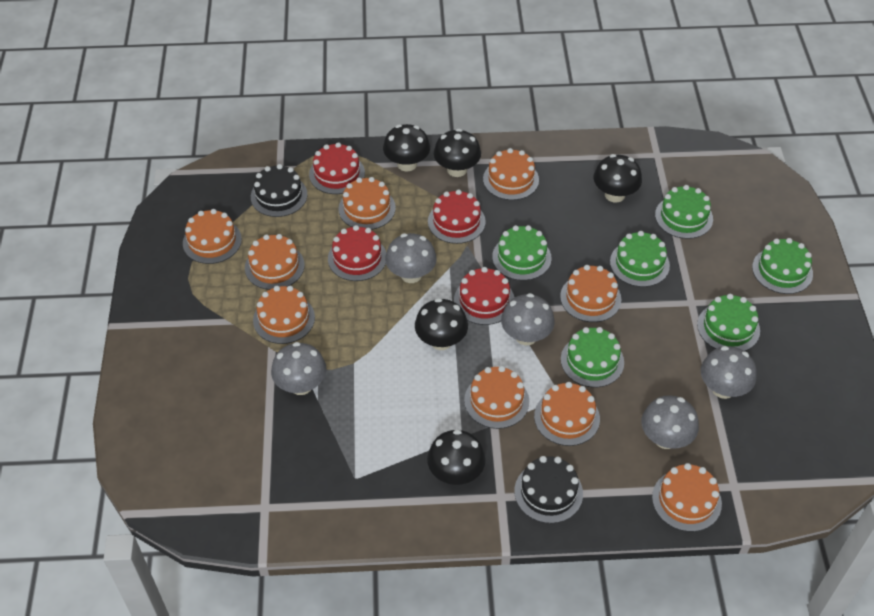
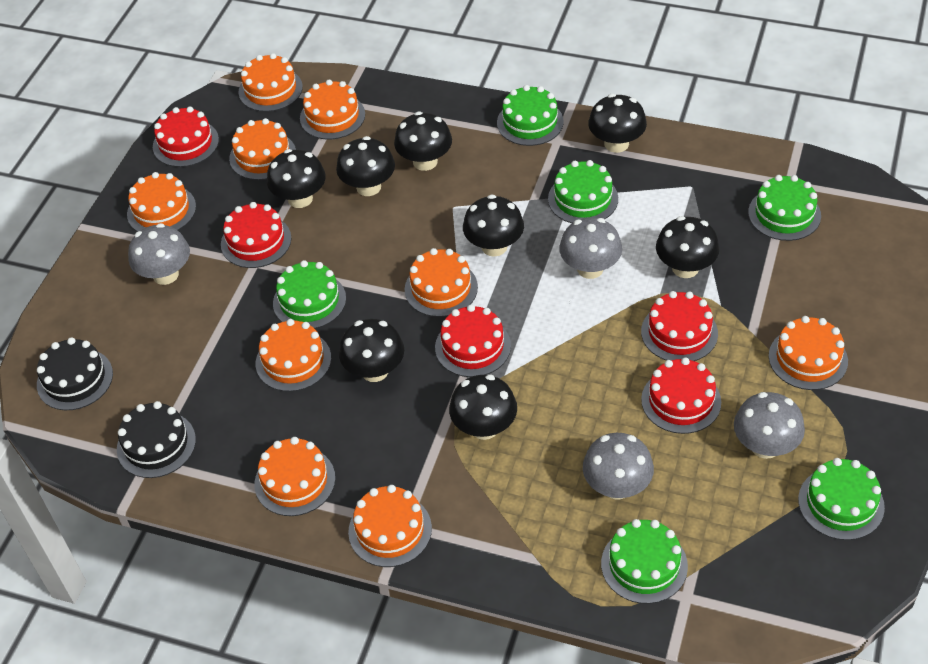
black mushroom: [383,124,430,172] [415,298,468,350] [427,429,486,485] [434,129,481,177] [593,154,642,203] = 5 -> [267,149,326,208] [336,136,395,196] [339,319,404,382] [394,112,452,171] [449,375,517,440] [463,195,524,257] [588,94,647,153] [656,216,719,278] = 8
grey mushroom: [271,342,326,395] [385,233,437,283] [501,293,555,345] [641,395,699,449] [701,346,757,399] = 5 -> [128,223,190,285] [559,217,622,279] [583,433,654,500] [734,392,805,459] = 4
red cake: [309,142,365,194] [328,225,386,281] [428,190,486,244] [454,267,514,325] = 4 -> [153,107,219,167] [221,202,291,268] [435,305,511,377] [641,291,718,361] [641,357,721,434] = 5

